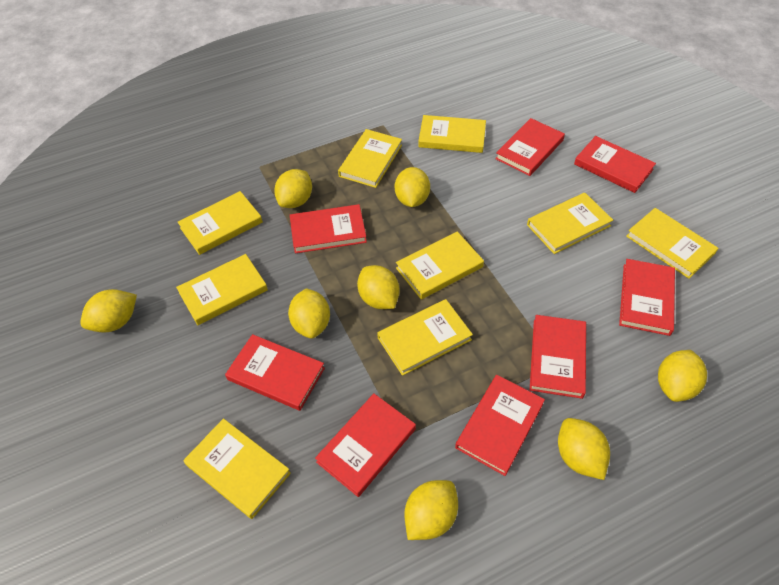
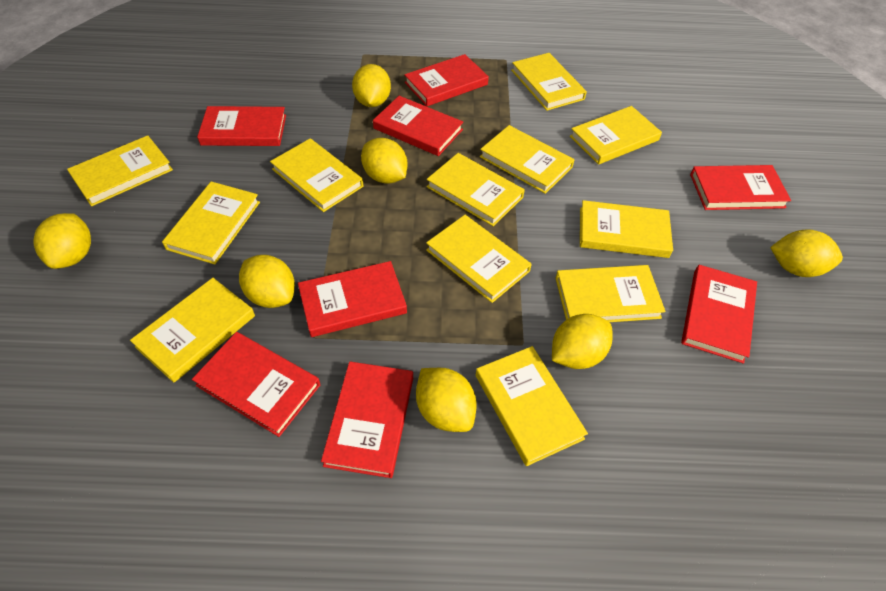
yellow book: [176,254,268,325] [178,191,263,255] [183,418,291,519] [338,129,402,188] [377,299,473,376] [396,232,484,299] [418,115,486,153] [527,192,613,254] [626,208,718,279] = 9 -> [67,135,173,206] [130,278,255,383] [162,181,260,265] [270,138,363,212] [426,215,532,303] [427,153,525,226] [476,346,588,466] [480,125,575,194] [511,53,587,111] [555,265,666,322] [570,106,662,165] [580,200,673,258] = 12
yellow lemon: [80,289,137,333] [274,169,312,208] [288,288,330,339] [357,265,400,309] [395,167,430,207] [404,480,458,540] [558,418,610,480] [658,350,707,402] = 8 -> [33,213,91,269] [239,255,295,308] [352,64,391,107] [361,138,408,184] [416,368,477,432] [552,314,613,369] [770,229,843,277] = 7

